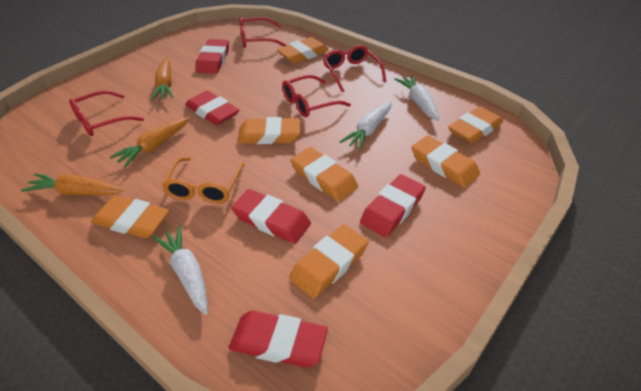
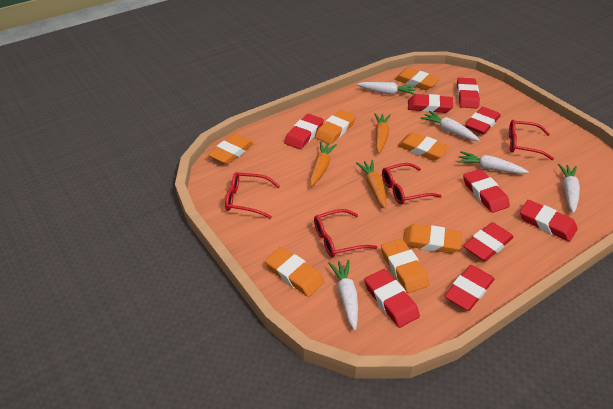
orange glasses: [162,157,245,204] = 1 -> none = 0
red eraser: [185,90,239,125] [195,39,229,74] [229,310,328,368] [231,189,311,244] [360,174,426,237] = 5 -> [284,114,324,149] [364,269,420,328] [408,94,453,113] [444,265,495,311] [457,78,480,108] [463,169,510,213] [463,222,514,261] [465,107,500,135] [520,200,578,242] = 9
white carrot: [152,225,208,315] [340,102,392,150] [394,75,440,121] = 3 -> [329,260,358,330] [357,82,416,95] [420,111,480,141] [457,151,529,174] [558,164,580,213] = 5

